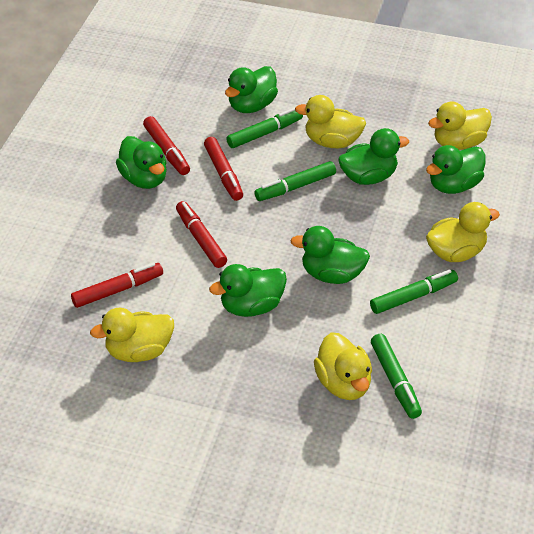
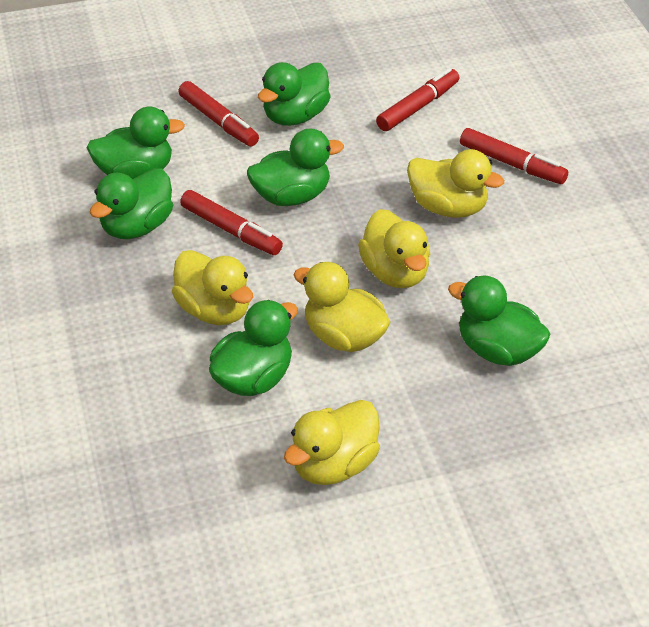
green marker: [226,107,303,148] [254,161,336,201] [370,270,458,314] [371,334,422,419] = 4 -> none = 0

